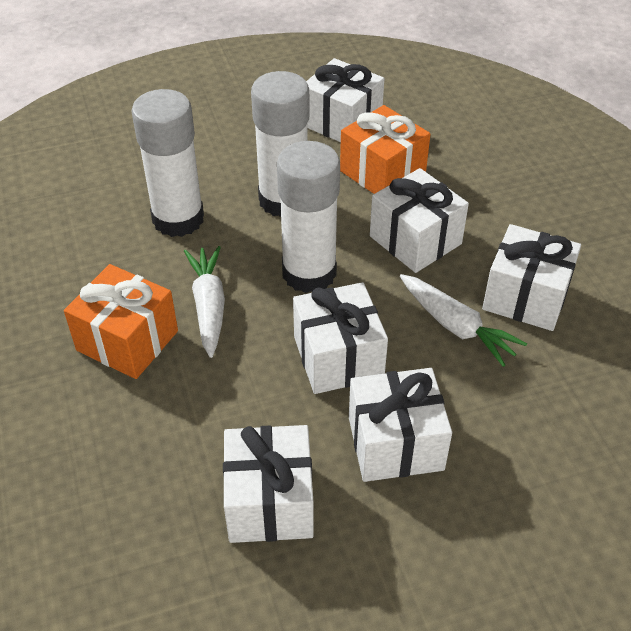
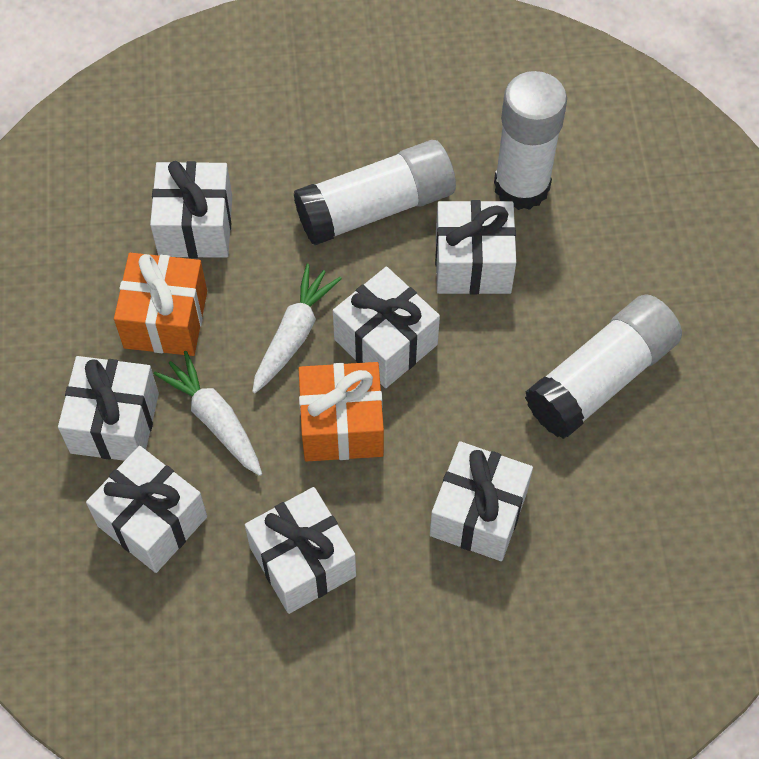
white gift: [223,425,314,543] [293,282,388,394] [306,58,384,142] [349,368,452,482] [370,168,469,273] [482,224,581,331] = 6 -> [58,356,159,461] [86,446,207,573] [150,161,232,258] [245,487,356,614] [333,267,440,388] [430,441,533,561] [435,200,516,294] = 7

